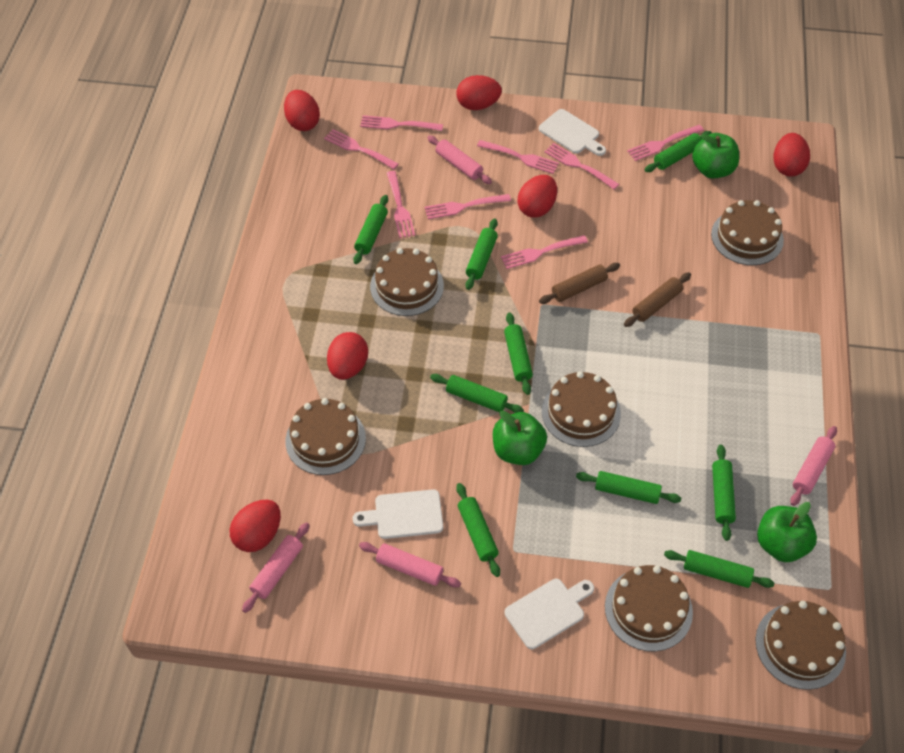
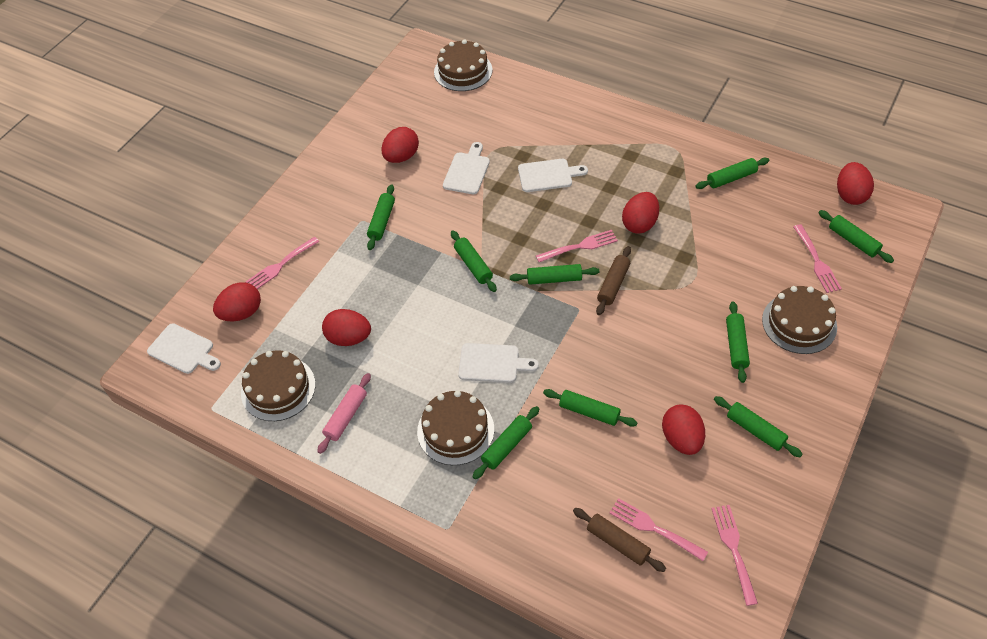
brown cake: [285,398,366,475] [370,248,444,316] [542,371,621,447] [605,565,693,651] [711,200,784,265] [755,601,846,690] = 6 -> [241,350,316,421] [417,390,494,465] [434,39,492,91] [762,286,837,354] = 4
green apple: [493,411,547,465] [692,133,739,179] [757,502,817,562] = 3 -> none = 0
pink fork: [324,129,399,169] [360,115,443,131] [387,171,415,238] [424,194,511,219] [477,140,559,174] [501,235,588,269] [544,143,619,190] [627,125,704,161] = 8 -> [246,237,320,289] [536,230,618,262] [610,498,708,561] [711,505,758,606] [794,224,842,293] = 5
pink rolling pin: [242,522,309,613] [359,542,461,587] [427,135,492,184] [790,426,837,506] = 4 -> [317,373,371,454] = 1
white cutting board: [353,489,443,539] [504,579,594,649] [539,109,606,156] = 3 -> [147,323,221,374] [443,142,490,194] [458,343,539,383] [518,159,588,192] = 4

